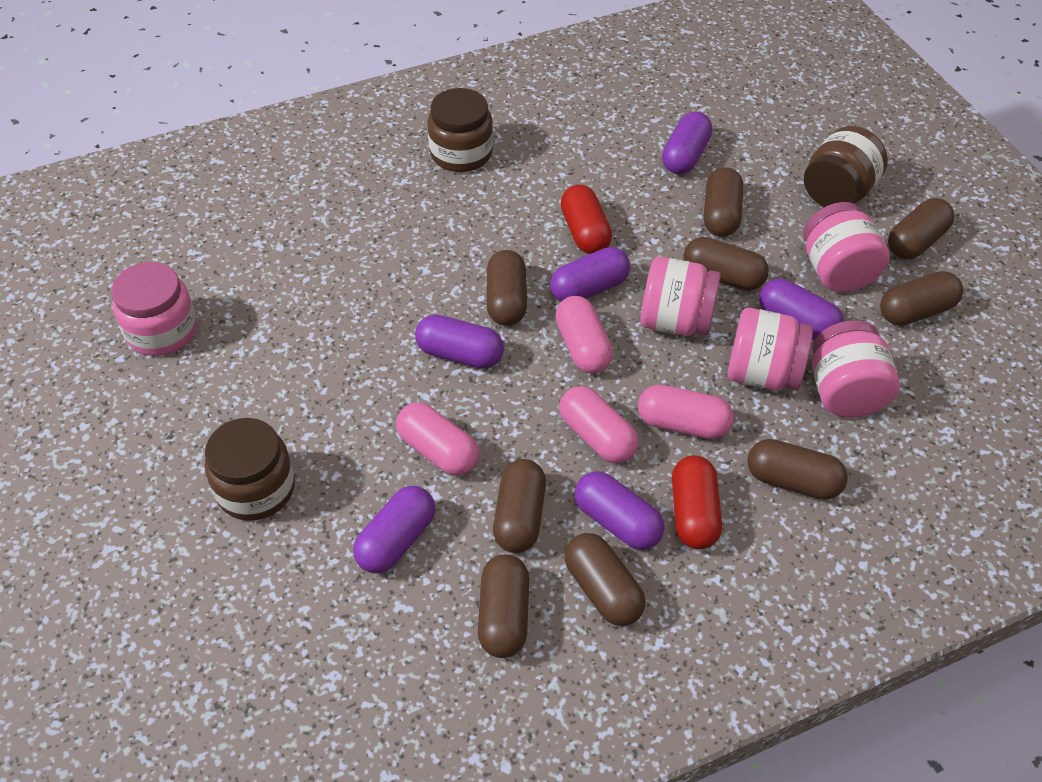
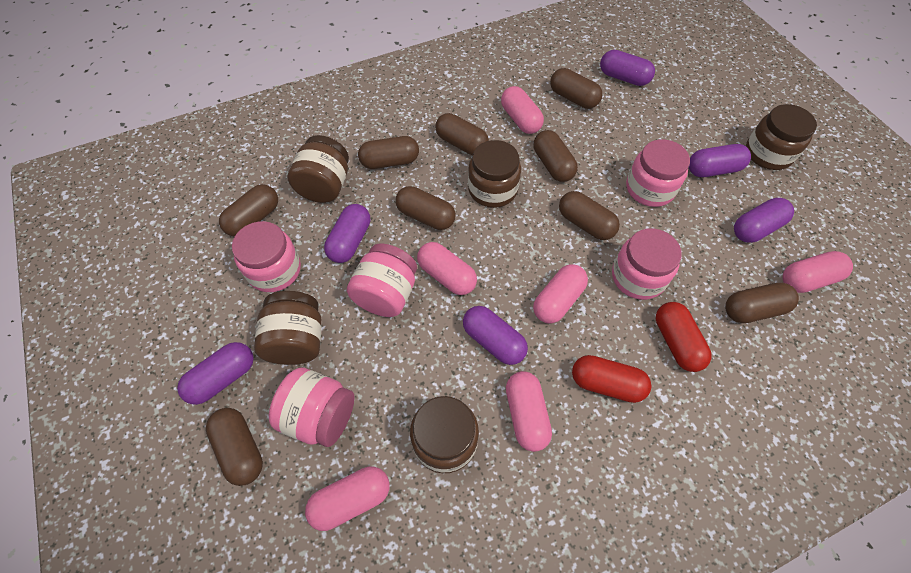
brown jar: [205,418,295,521] [427,88,493,172] [804,126,888,207] = 3 -> [254,291,321,365] [288,135,349,203] [410,396,479,473] [468,140,521,208] [746,104,817,170] = 5
pink capsule: [396,403,479,476] [555,296,613,374] [559,386,638,463] [638,385,734,439] = 4 -> [305,467,390,531] [417,242,477,295] [501,86,544,134] [506,371,552,452] [533,264,588,323] [783,251,853,293] = 6

